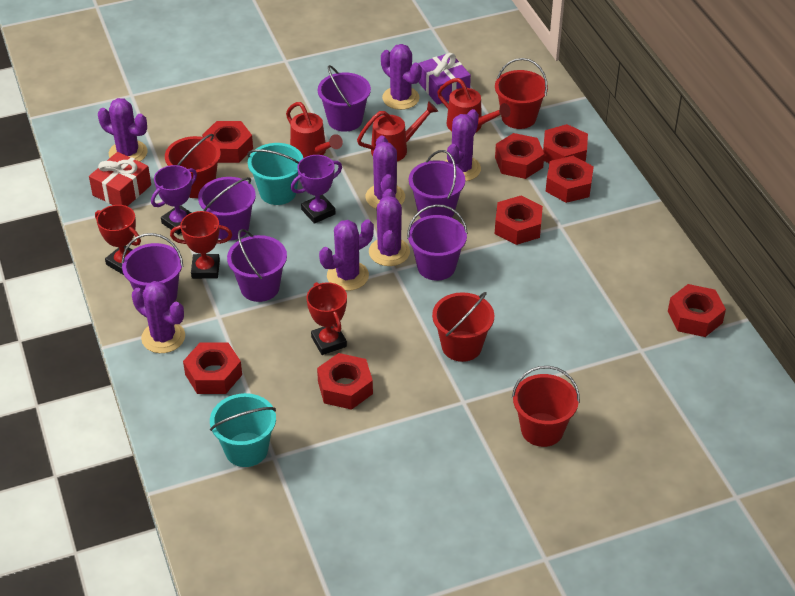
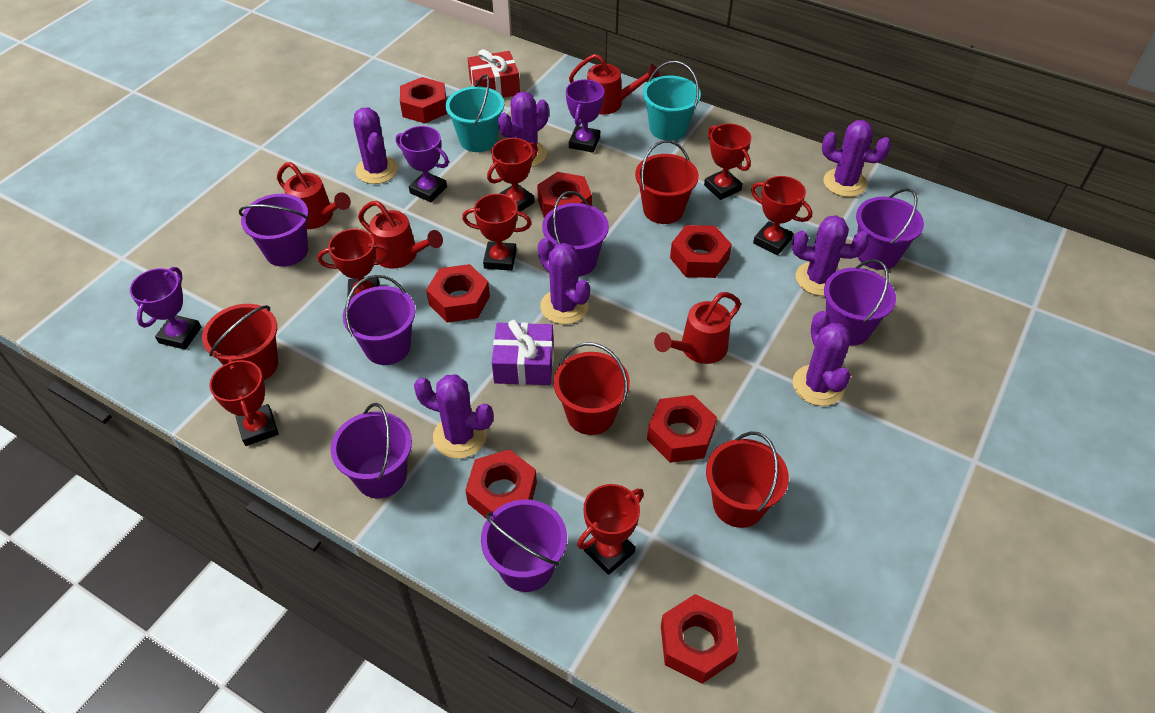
purple bucket: [122,233,183,305] [198,177,256,241] [227,229,287,302] [318,65,371,132] [407,204,468,281] [409,150,465,218] = 6 -> [239,194,309,267] [331,403,412,498] [343,275,416,365] [481,499,567,592] [542,191,609,276] [824,259,896,345] [856,188,924,270] = 7
purple trophy: [151,165,197,235] [291,155,342,224] = 2 -> [130,267,201,350] [396,126,449,202] [566,79,604,153] = 3
red nut: [183,342,242,394] [202,121,253,163] [317,353,373,410] [495,133,544,179] [495,196,543,245] [543,124,588,163] [546,156,594,203] [668,284,726,337] = 8 -> [400,77,447,123] [426,264,490,323] [465,449,537,519] [537,172,592,218] [647,395,717,463] [661,594,739,684] [670,225,732,278] = 7
red trophy: [95,205,141,275] [170,211,232,279] [306,282,347,355] = 3 -> [209,359,279,446] [317,229,391,298] [462,194,532,271] [487,138,538,212] [577,484,644,575] [704,124,751,200] [751,176,812,255] = 7
red watering can: [286,102,343,158] [357,101,438,162] [437,78,511,132] = 3 -> [277,162,351,229] [358,201,443,269] [569,54,660,115] [654,292,741,364] = 4

